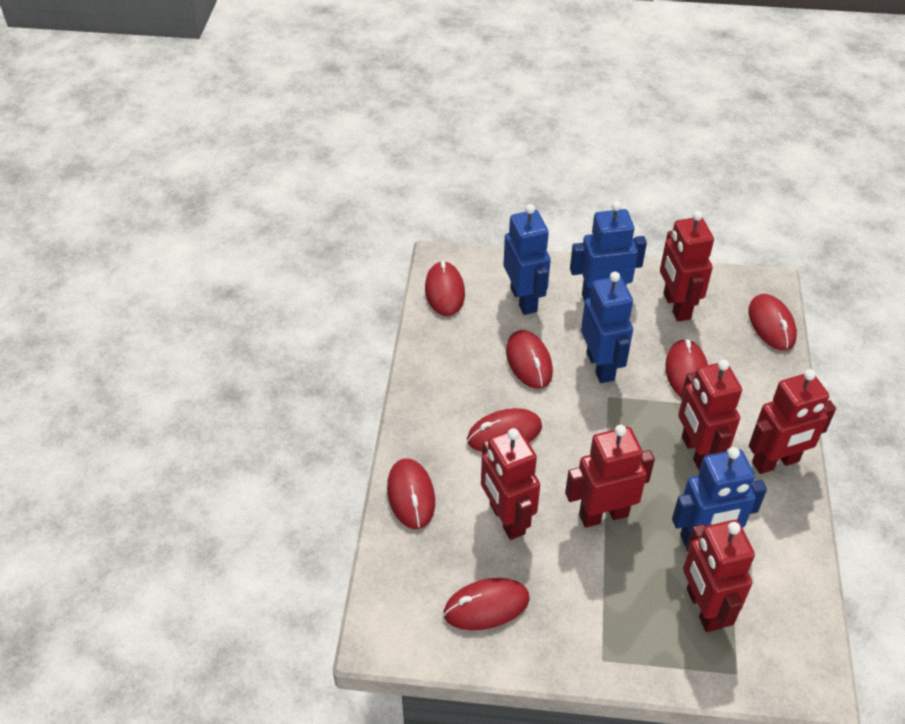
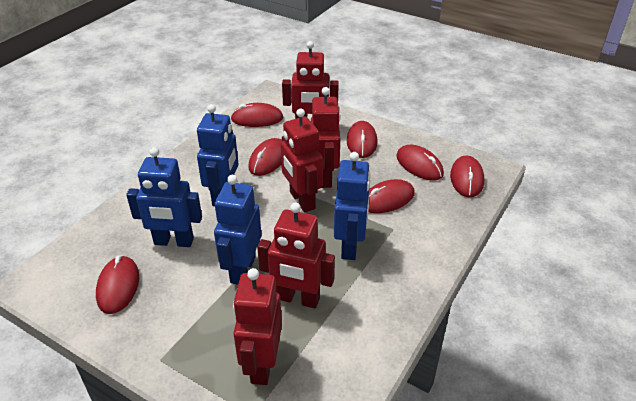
red robot: [481,428,540,540] [565,425,655,528] [660,211,714,322] [678,359,742,470] [683,520,755,632] [749,369,836,474] = 6 -> [233,268,282,385] [257,202,335,308] [280,109,323,212] [282,41,339,119] [311,87,341,188] = 5

